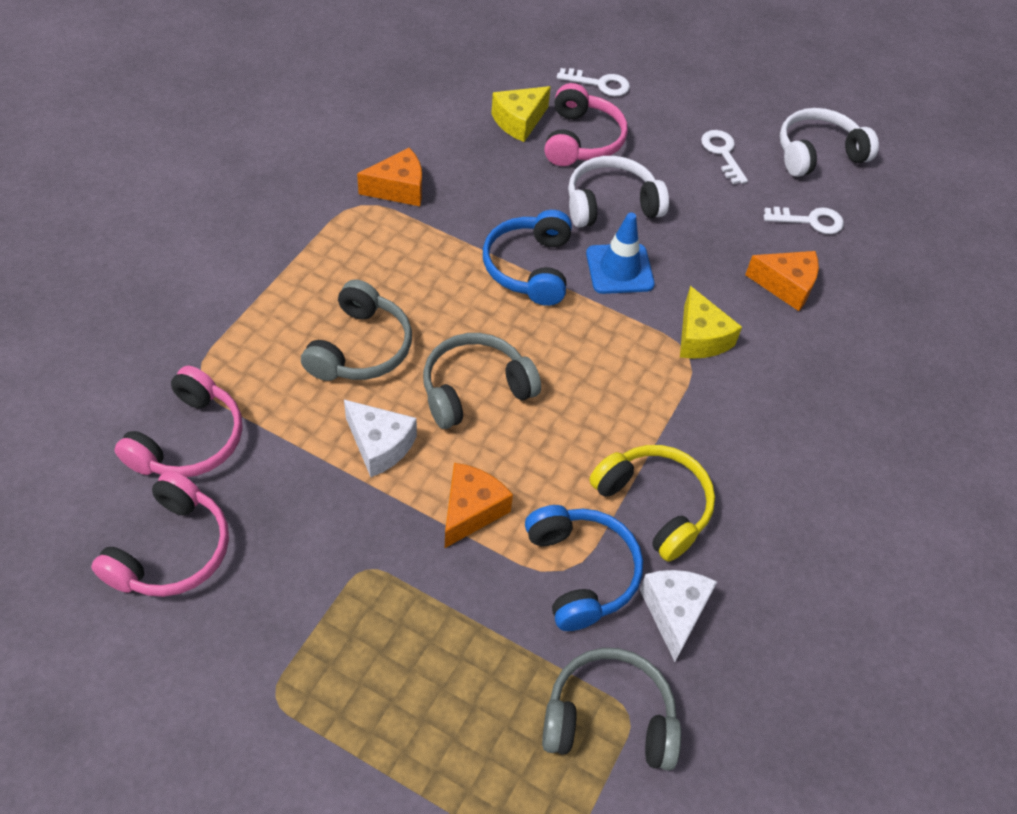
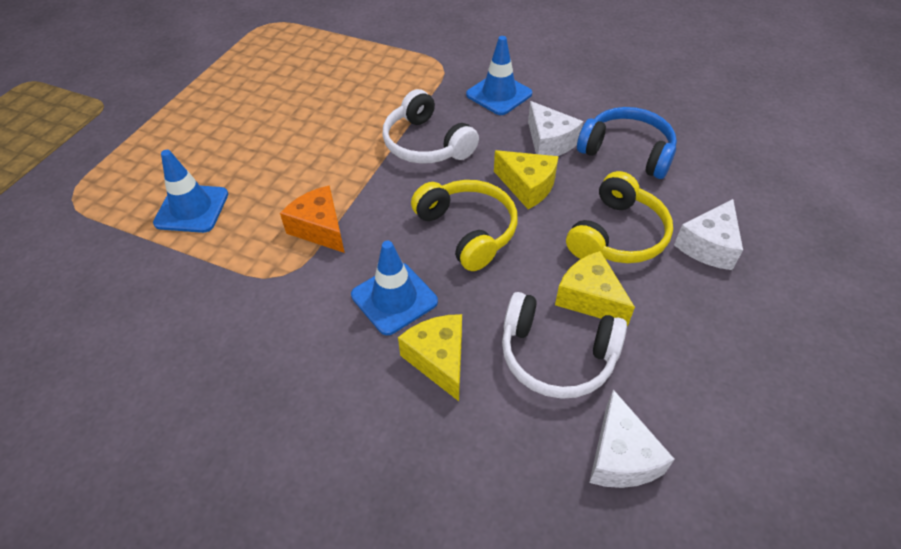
blue headphones: [483,210,572,306] [525,505,643,631] = 2 -> [577,107,677,179] = 1
blue traffic cone: [586,213,655,294] = 1 -> [153,150,228,233] [351,241,438,335] [466,36,532,115] = 3
grey headphones: [301,280,412,381] [423,333,541,429] [542,648,681,771] = 3 -> none = 0
orange cheese: [357,148,422,206] [445,463,513,548] [745,251,819,311] = 3 -> [280,185,345,253] = 1
pink headphones: [91,471,229,597] [114,366,243,477] [544,83,628,166] = 3 -> none = 0
white cheese: [344,400,417,477] [640,570,717,662] = 2 -> [528,101,583,156] [589,389,675,488] [674,199,743,270] = 3
white key: [557,68,630,96] [701,130,748,184] [764,207,844,234] = 3 -> none = 0
yellow cheese: [491,86,551,142] [680,286,742,359] = 2 -> [398,314,462,401] [494,150,559,209] [555,251,635,326] = 3
yellow headphones: [589,445,715,562] = 1 -> [411,180,518,271] [566,171,673,263] = 2

